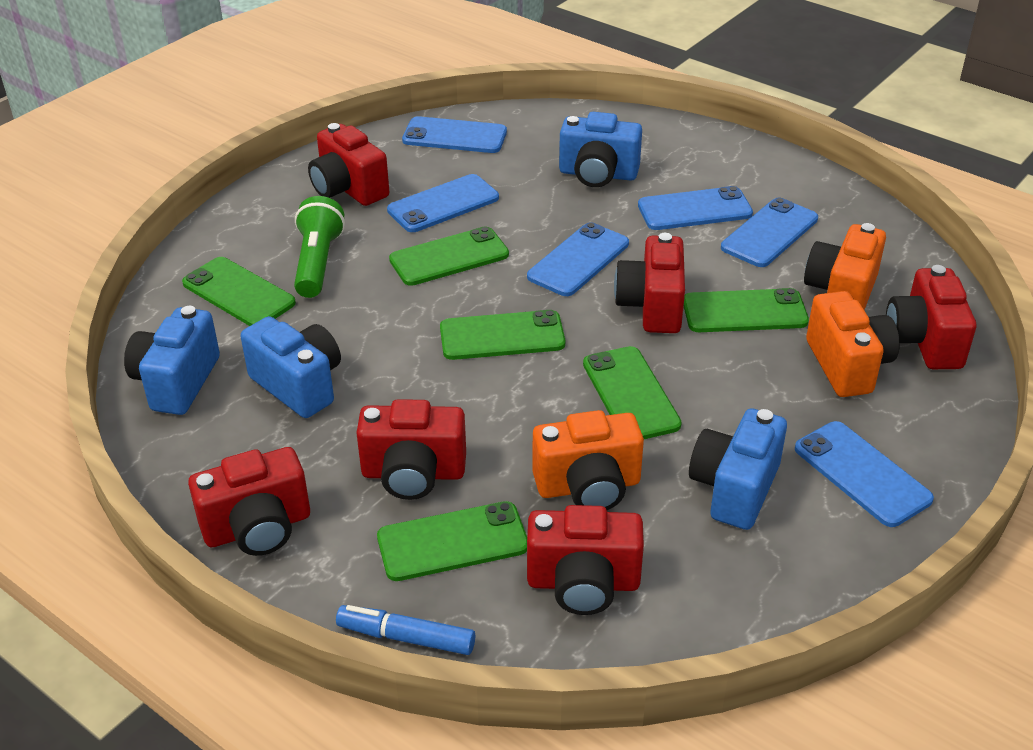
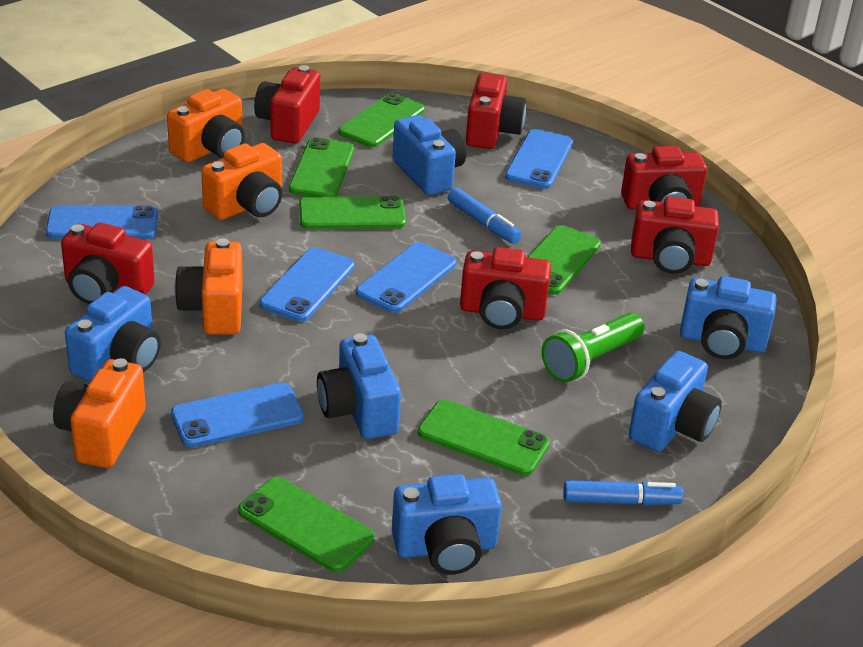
blue camera: [124,306,220,415] [241,316,341,418] [559,112,642,187] [689,408,787,530] = 4 -> [65,286,161,382] [317,333,401,439] [392,474,502,575] [393,115,466,195] [629,351,722,452] [680,276,777,359] = 6
blue marker: [336,605,475,655] = 1 -> [448,188,521,244] [563,480,683,506] = 2
blue phone: [387,174,499,232] [402,116,507,153] [527,222,629,296] [638,186,753,230] [721,198,818,267] [795,421,934,527] = 6 -> [46,205,158,239] [171,383,304,447] [260,247,355,322] [356,242,456,313] [505,129,573,189] = 5
orange camera: [533,410,644,510] [804,223,886,310] [806,291,900,397] = 3 -> [53,358,146,468] [167,89,245,163] [175,238,243,335] [201,143,282,220] = 4

